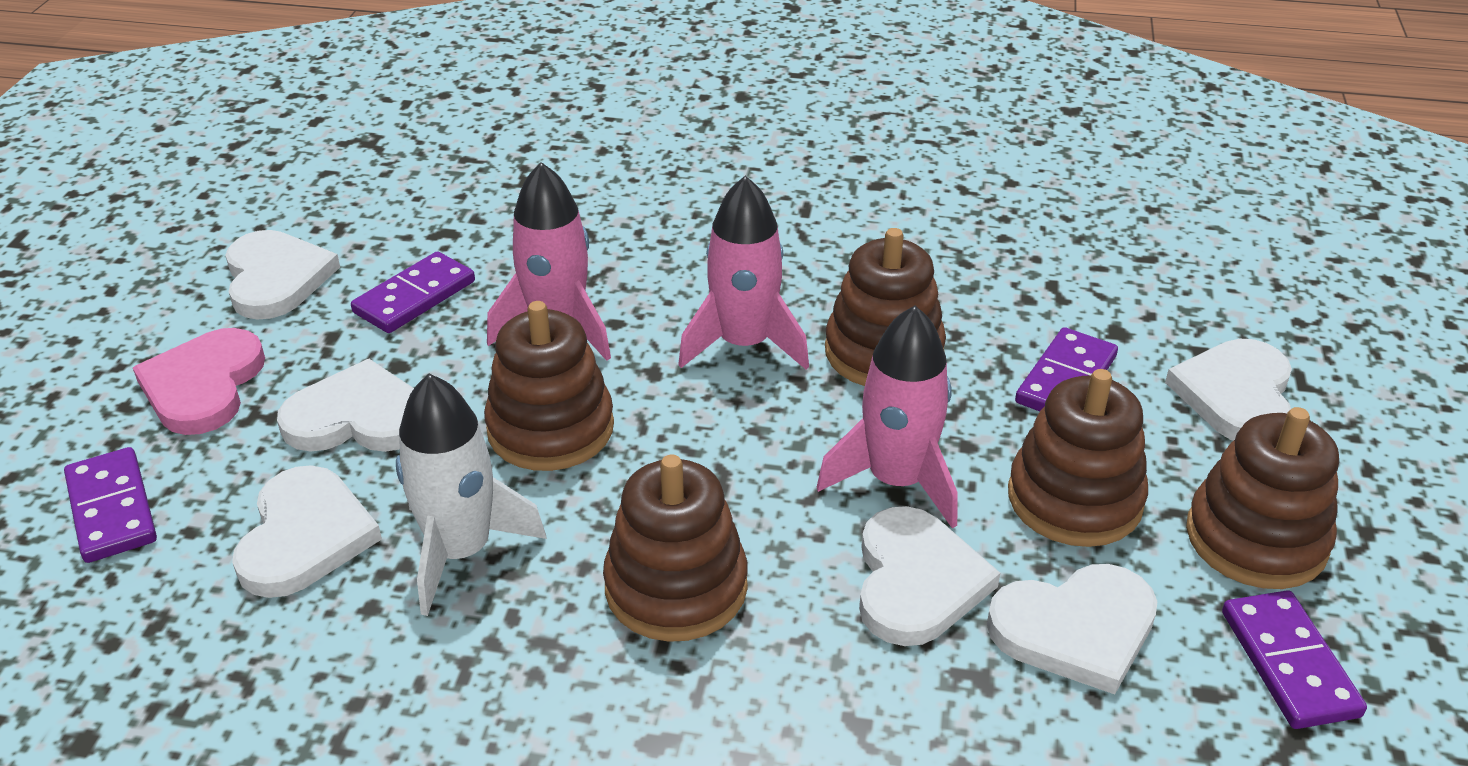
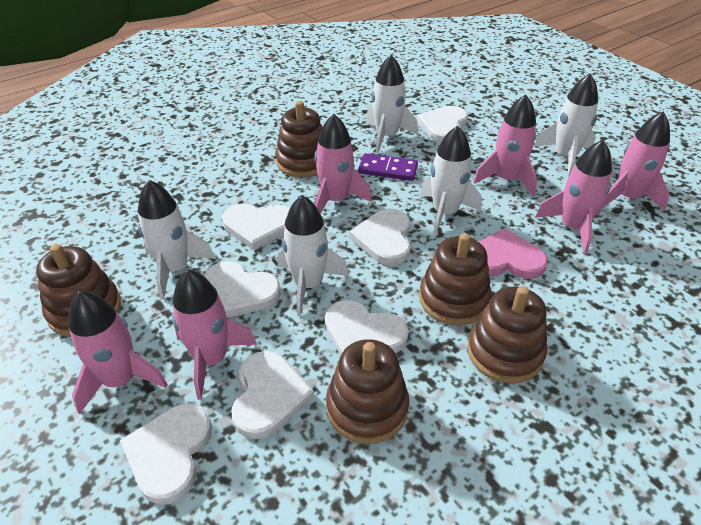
pink rocket: [487,162,611,361] [678,176,809,370] [817,306,958,529] = 3 -> [68,291,168,414] [172,269,257,400] [315,114,372,214] [473,94,537,197] [535,140,612,254] [601,112,670,211] = 6
purple domino: [64,447,157,563] [351,252,475,333] [1015,327,1118,411] [1222,590,1367,729] = 4 -> [358,153,418,181] = 1
white heart: [225,230,340,320] [232,465,382,598] [277,359,414,452] [859,506,1000,646] [987,564,1158,695] [1165,339,1292,441] = 6 -> [120,403,212,505] [204,261,281,318] [222,204,290,250] [231,351,314,439] [325,300,409,355] [349,209,411,266] [417,106,468,143] = 7
white rocket: [396,374,547,616] = 1 -> [138,180,215,300] [278,195,348,317] [366,55,418,154] [420,126,482,236] [534,74,598,176] = 5

